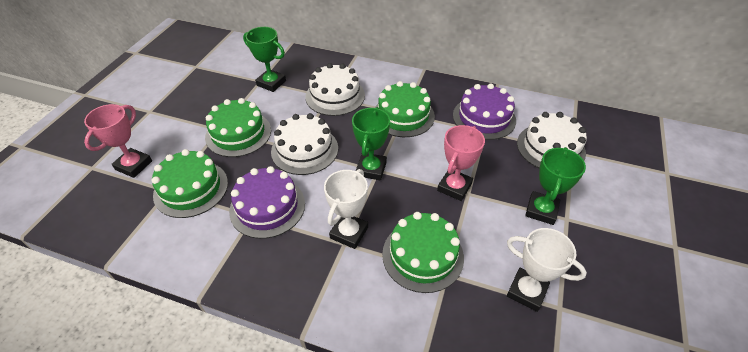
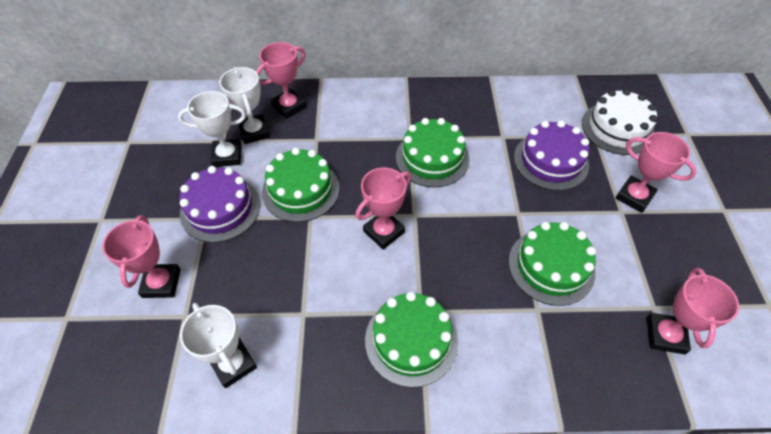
green trophy: [243,27,286,92] [352,107,390,181] [525,147,586,225] = 3 -> none = 0
pink trophy: [84,104,152,178] [437,125,485,201] = 2 -> [102,215,181,298] [256,42,307,119] [355,167,411,250] [615,132,697,213] [647,268,739,354] = 5
white cake: [271,113,338,175] [305,63,365,116] [517,112,587,169] = 3 -> [582,89,658,155] = 1
white trophy: [324,169,368,249] [507,228,587,312] = 2 -> [178,91,246,167] [180,303,257,388] [219,67,270,144] = 3

